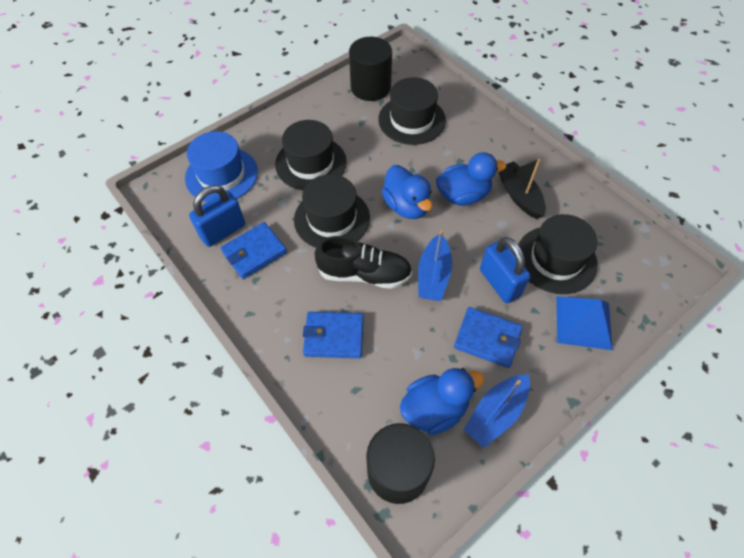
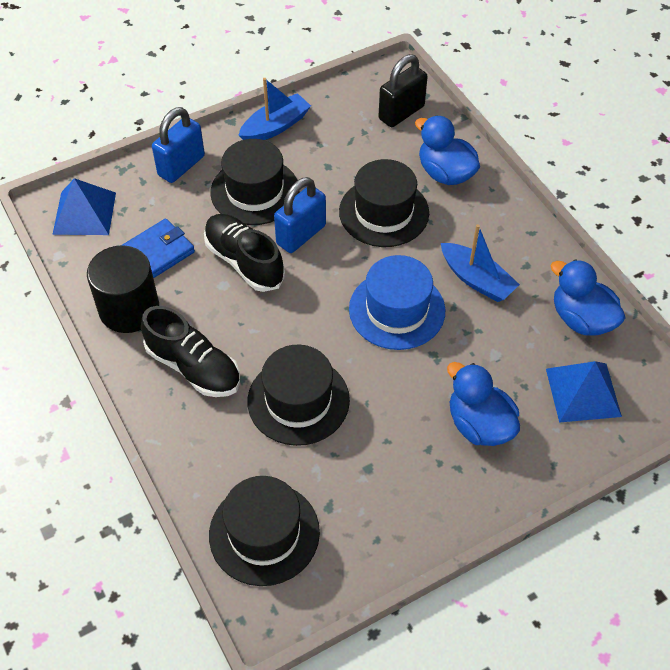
black boat: [499,159,546,219] = 1 -> none = 0
black cylinder: [349,37,392,101] [366,423,435,504] = 2 -> [87,245,159,333] = 1
black padlock: none = 0 -> [379,54,428,127] = 1
black shoe: [315,236,412,289] = 1 -> [141,306,240,397] [204,214,285,292] = 2
blue pyramid: [556,296,612,350] = 1 -> [52,178,116,235] [546,361,622,423] = 2
blue wallet: [221,222,287,279] [303,312,364,358] [454,307,523,368] = 3 -> [121,219,195,278] = 1

